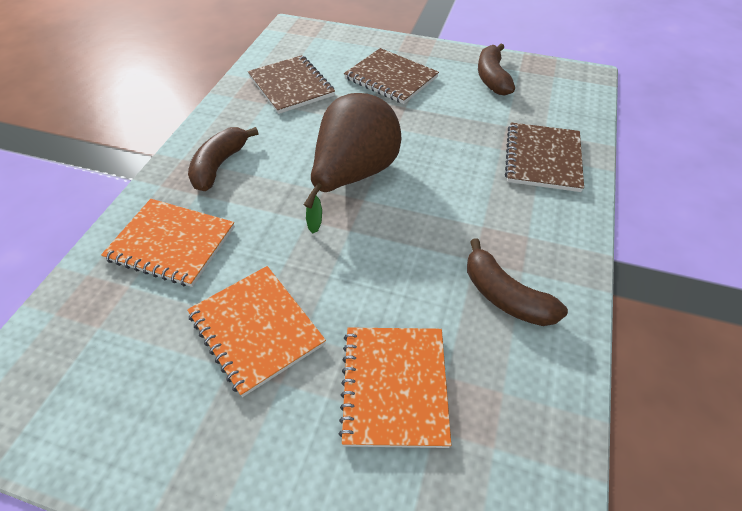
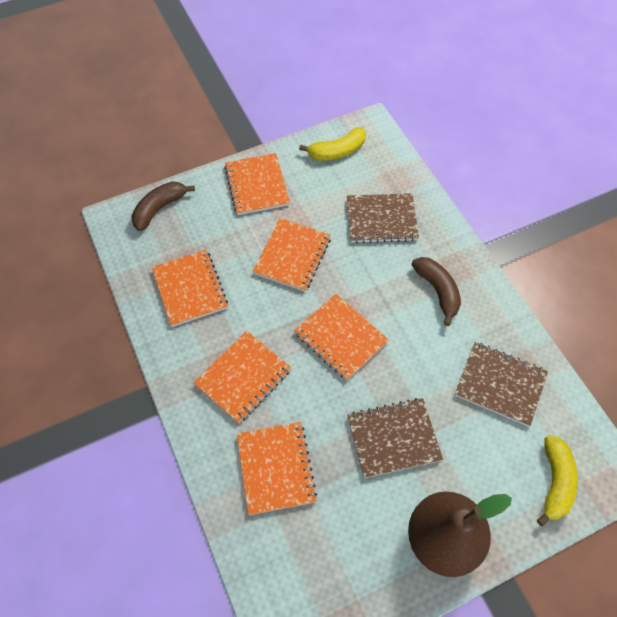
brown banana: [188,127,258,191] [467,238,568,326] [478,44,515,96] = 3 -> [131,182,195,231] [411,257,461,326] = 2
orange notebook: [101,199,235,287] [187,266,326,397] [339,328,451,448] = 3 -> [152,250,228,327] [193,331,291,423] [224,153,290,215] [237,422,317,515] [252,218,331,292] [294,294,389,381] = 6
yellow banana: none = 0 -> [299,127,366,161] [537,435,578,527] = 2

